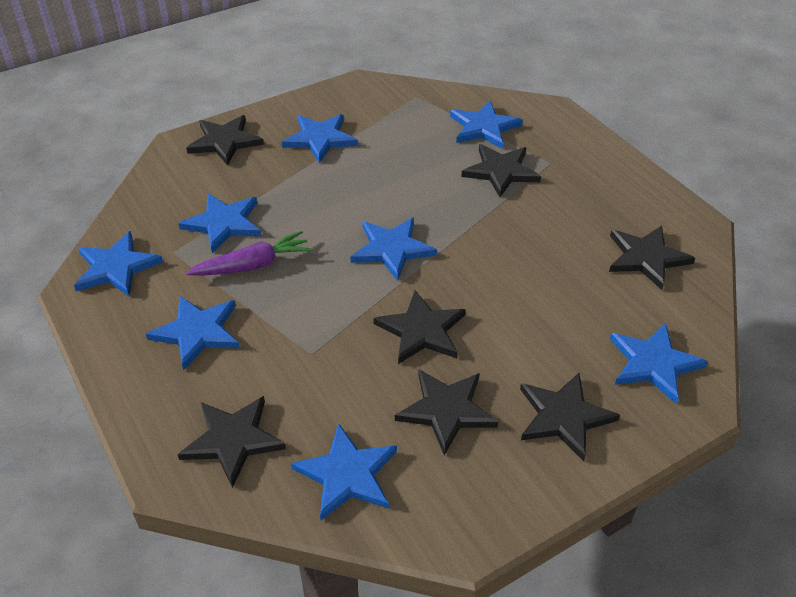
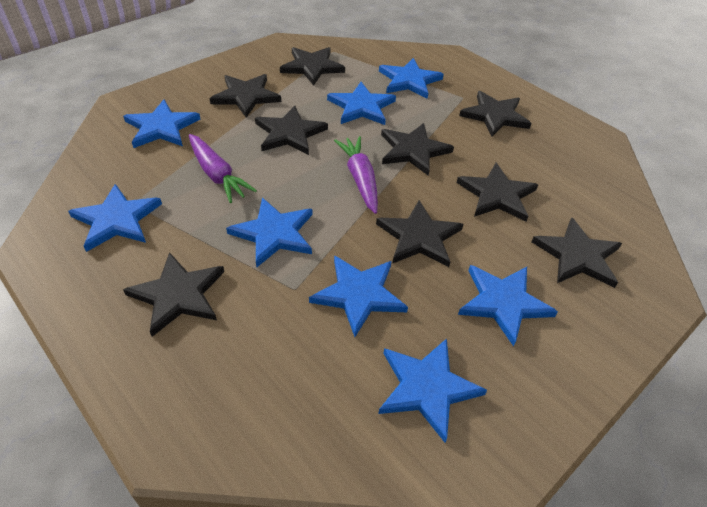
black star: [178,396,286,488] [186,115,264,166] [373,290,466,364] [395,369,498,456] [461,144,541,197] [520,373,620,461] [609,226,695,290] = 7 -> [123,252,224,337] [210,74,281,118] [255,106,328,155] [280,47,345,86] [376,200,463,267] [381,123,454,176] [457,163,538,222] [459,91,532,137] [532,218,622,288] = 9
purple carrot: [186,231,312,276] = 1 -> [189,134,257,203] [334,136,378,214] = 2

